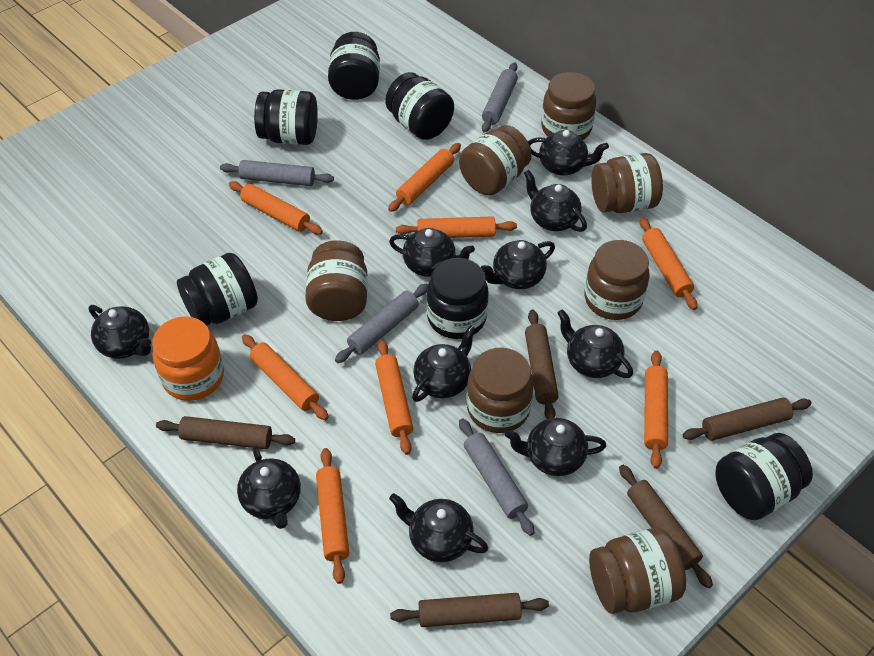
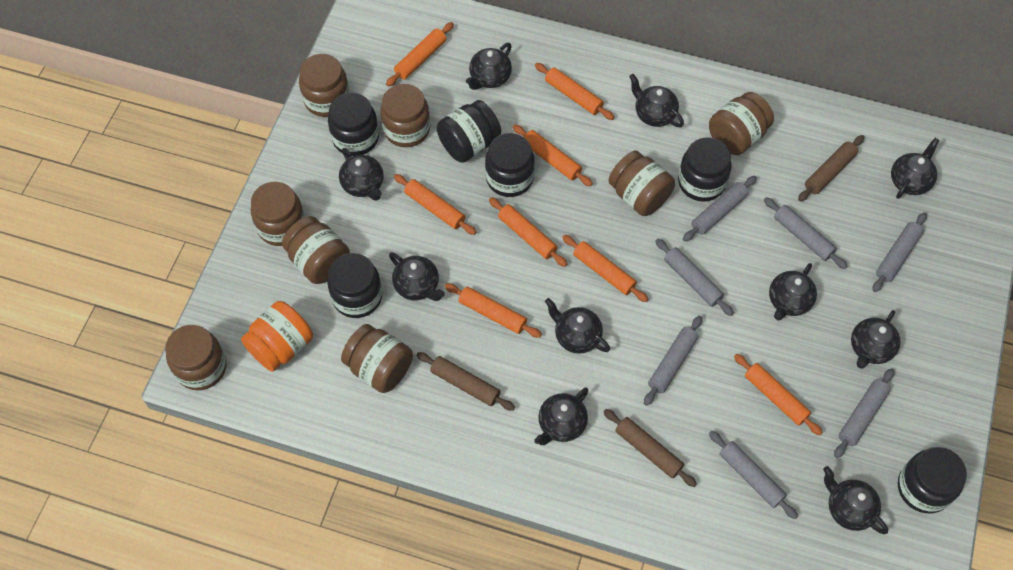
brown jar: [305,241,368,321] [459,125,532,196] [466,347,534,433] [541,72,596,140] [585,240,650,320] [589,528,686,614] [591,153,663,213] = 7 -> [165,325,227,391] [251,182,305,246] [282,216,350,284] [299,54,350,117] [341,324,413,393] [380,84,430,147] [608,151,675,216] [709,92,774,155] = 8
brown rolling pin: [156,416,295,449] [390,593,549,627] [525,310,559,419] [619,465,713,588] [683,398,812,441] = 5 -> [416,352,515,411] [604,409,697,487] [798,135,864,201] = 3
grey rolling pin: [220,160,334,186] [335,284,428,363] [459,418,535,536] [482,63,518,133] = 4 -> [644,316,702,406] [655,239,734,316] [683,176,757,241] [709,431,798,519] [764,197,848,269] [834,368,894,458] [873,213,927,292] = 7

